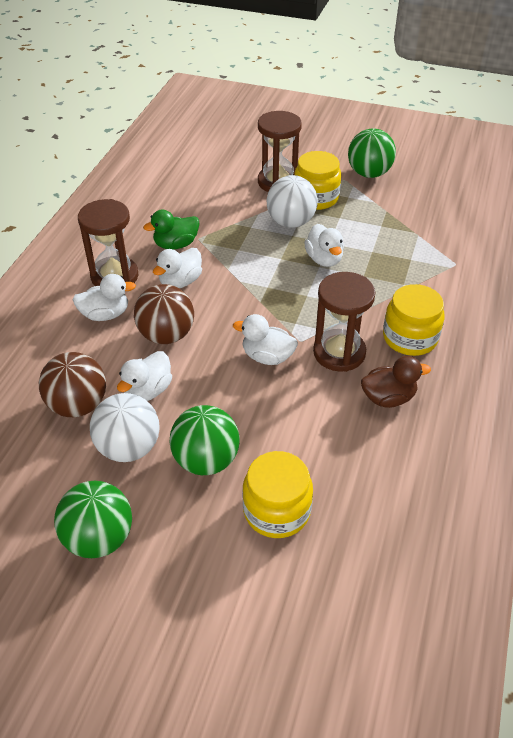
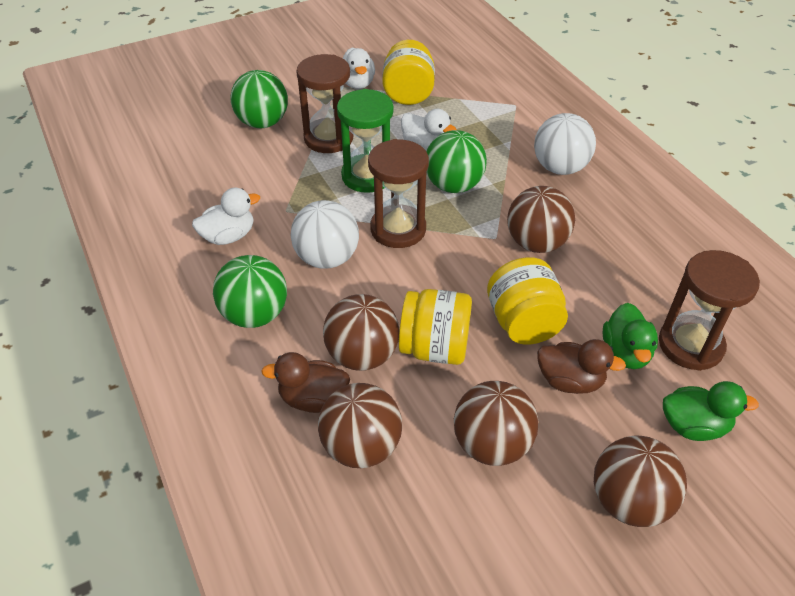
brown ball: [39,352,106,417] [134,284,194,344] = 2 -> [318,383,402,468] [323,294,399,371] [454,381,538,466] [507,186,575,253] [594,436,687,527] = 5
brown duck: [361,356,431,408] = 1 -> [262,352,350,413] [537,339,626,394] = 2
green duck: [143,210,200,249] = 1 -> [602,303,658,369] [663,381,759,441] = 2
green hourglass: none = 0 -> [337,89,393,193] = 1
white duck: [72,274,136,321] [117,351,172,401] [153,248,202,288] [233,314,298,365] [304,224,344,267] = 5 -> [192,188,260,245] [343,47,375,89] [401,109,457,151] = 3

